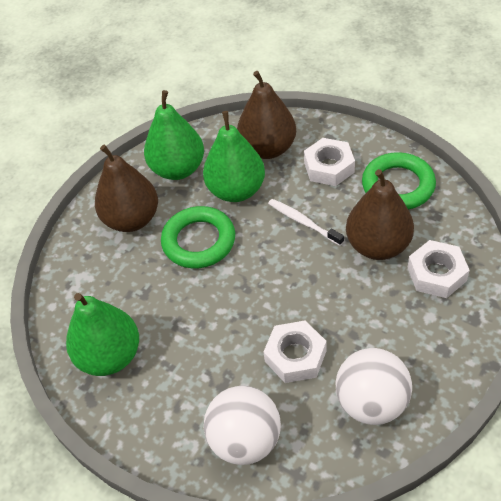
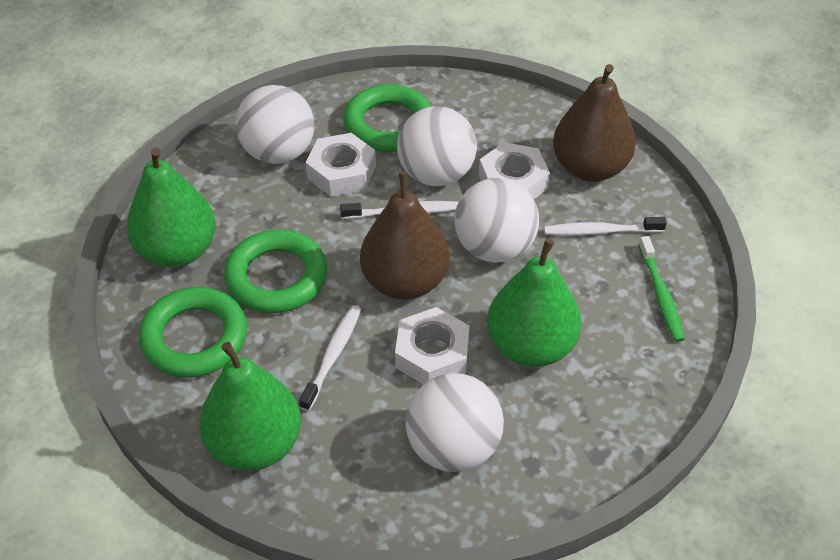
brown pear: [95,145,158,232] [237,71,296,159] [346,169,414,260] = 3 -> [360,172,449,300] [553,64,636,182] = 2
green ring: [161,206,235,268] [362,152,436,209] = 2 -> [139,287,247,378] [224,230,327,313] [343,84,432,152] = 3
green toothbrush: none = 0 -> [638,236,685,342] = 1
white ball: [204,386,281,465] [335,348,412,425] = 2 -> [235,85,314,164] [397,106,477,186] [406,373,504,472] [454,178,539,263] = 4
white toothbrush: [268,199,344,246] = 1 -> [299,305,361,411] [340,201,459,219] [544,217,667,236] = 3

